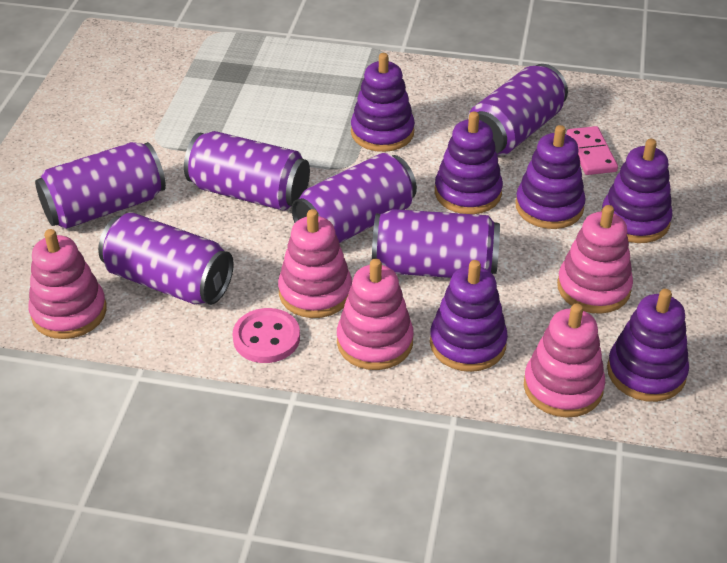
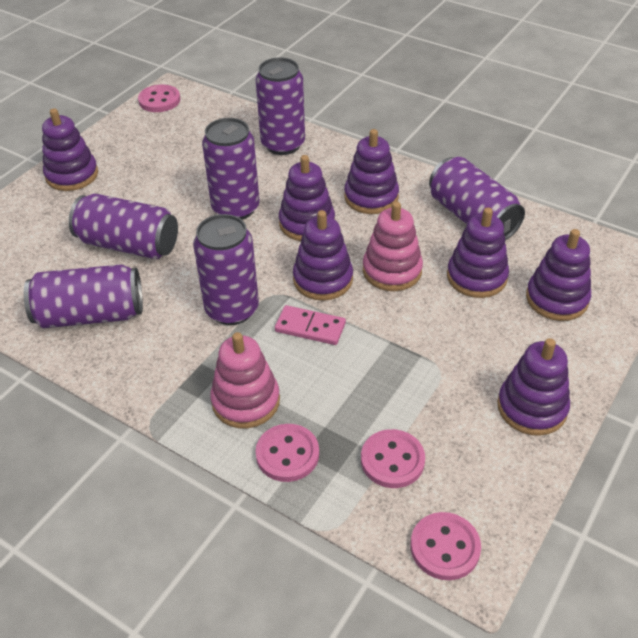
pink button: [232,308,300,363] = 1 -> [138,84,180,112] [255,424,319,482] [361,429,425,488] [411,512,481,580] = 4
pink stacking toy: [29,229,107,339] [278,209,352,318] [337,259,414,370] [524,304,605,418] [557,205,633,314] = 5 -> [210,332,280,428] [363,201,423,291] = 2
purple stacking toy: [351,53,415,152] [430,260,508,372] [435,111,503,214] [516,125,586,229] [601,139,673,243] [607,289,689,402] = 6 -> [42,108,98,191] [279,155,335,241] [293,210,353,301] [344,129,399,214] [447,207,509,298] [497,338,570,436] [526,229,591,321] = 7

